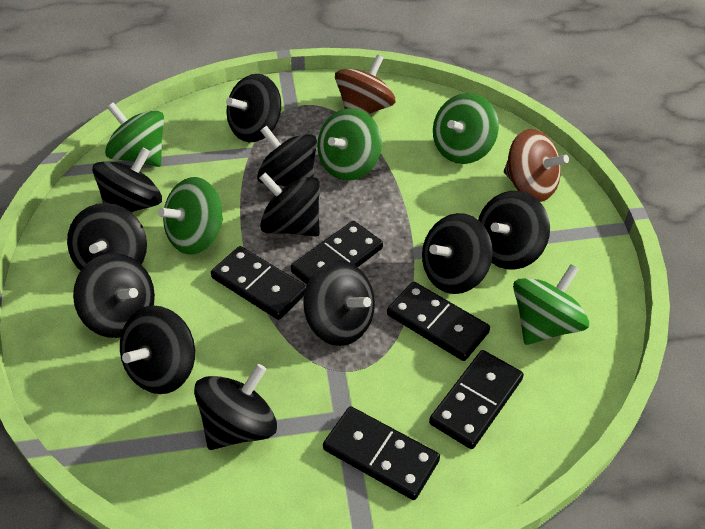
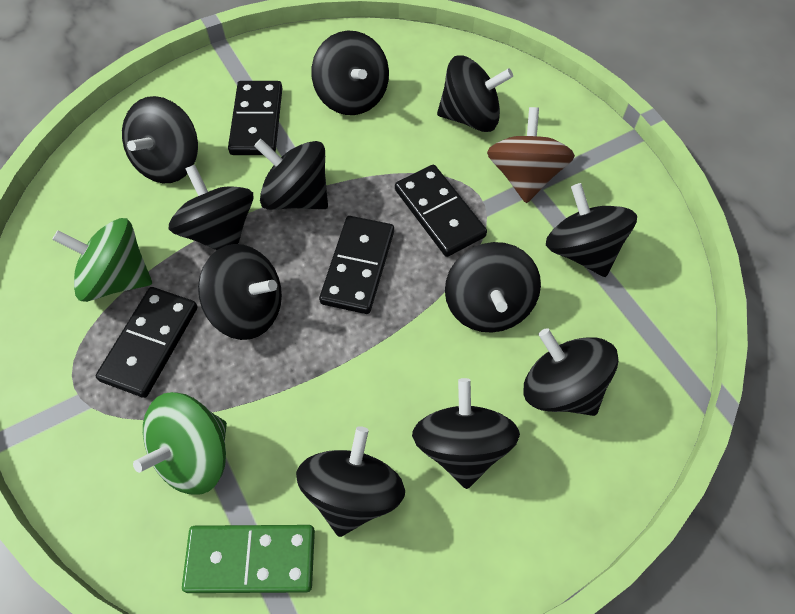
black domino: [211,246,306,320] [291,221,383,284] [323,406,440,500] [387,282,490,361] [429,350,524,449] = 5 -> [96,287,197,398] [228,81,282,155] [319,216,394,314] [395,165,487,257] = 4
brown spinning top: [335,55,396,114] [504,129,569,202] = 2 -> [487,107,575,203] = 1
green domino: none = 0 -> [182,525,315,593] = 1
green spinning top: [105,102,164,167] [158,177,223,255] [317,108,382,181] [433,93,499,164] [513,264,589,345] = 5 -> [52,218,152,302] [133,392,227,494] = 2

